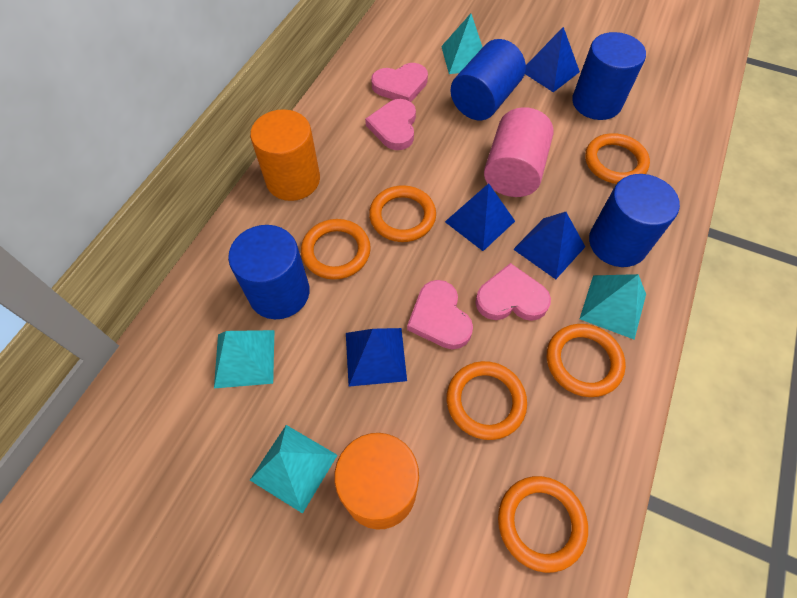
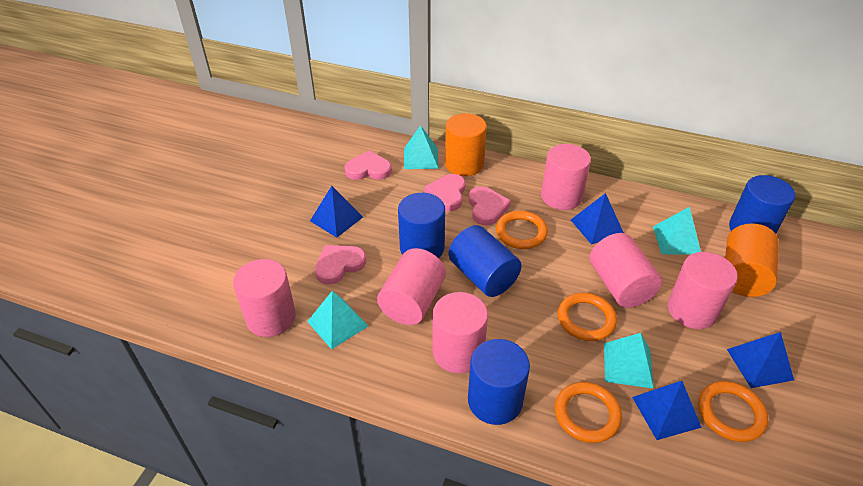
orange ring: [301,219,371,280] [369,185,436,242] [447,361,527,440] [498,476,588,573] [547,324,626,397] [585,133,650,184] = 6 -> [496,211,548,249] [555,382,622,443] [558,293,617,341] [698,381,768,442] = 4
pink cylinder: [484,107,554,197] = 1 -> [233,259,296,337] [377,248,446,325] [433,292,488,373] [541,144,591,210] [590,233,662,308] [668,252,738,329] = 6

